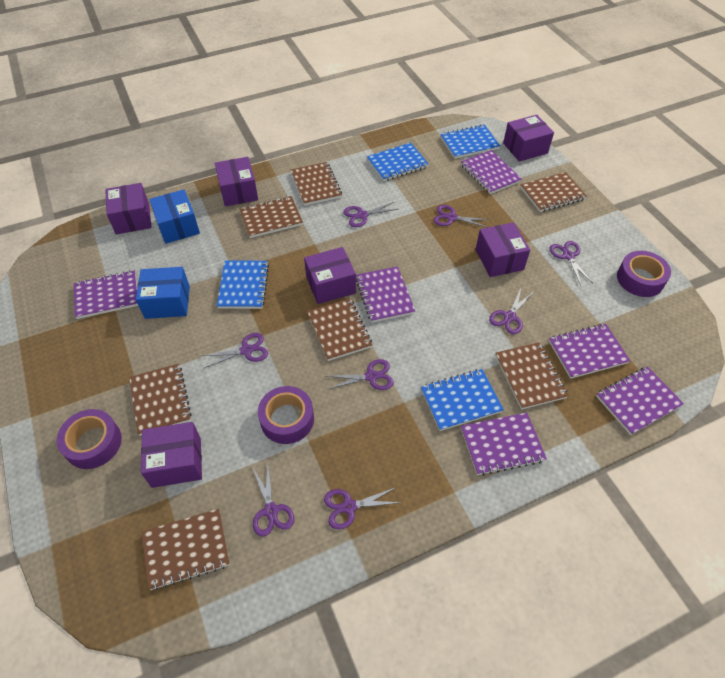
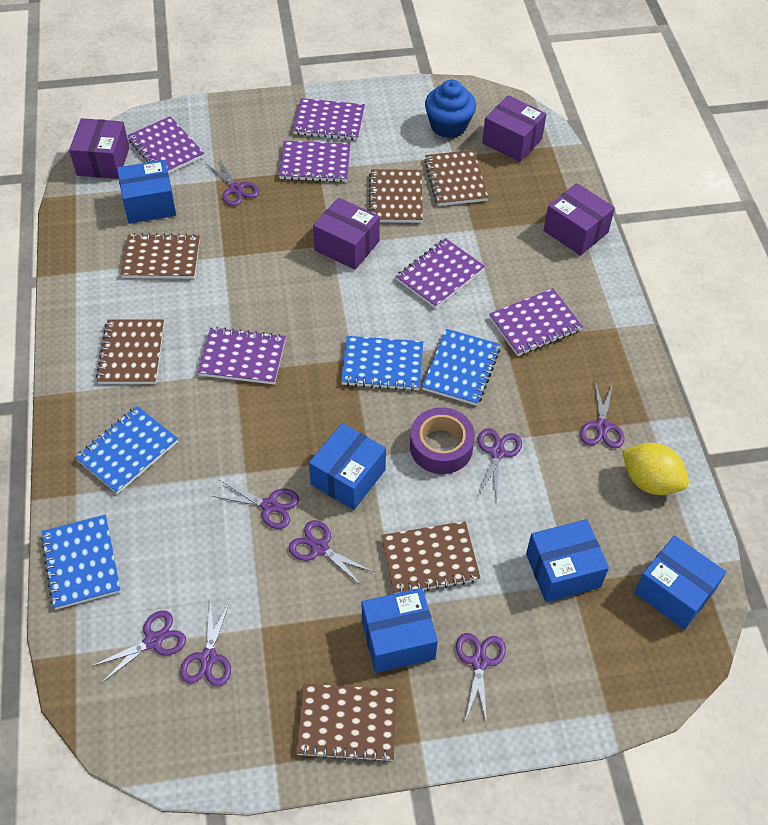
blue box: [136,267,190,319] [149,189,200,244] = 2 -> [117,160,176,224] [309,423,386,510] [362,588,438,673] [526,519,609,602] [634,535,726,630] = 5
blue cupcake: none = 0 -> [425,80,476,138] = 1
brown notebook: [129,364,192,436] [142,509,230,590] [239,196,303,238] [291,162,342,206] [307,298,372,361] [495,342,568,410] [520,172,587,212] = 7 -> [96,319,164,384] [120,233,200,279] [296,684,397,763] [368,169,423,223] [381,521,481,594] [424,150,488,206] = 6
purple box: [105,183,152,234] [141,422,202,488] [215,157,258,207] [304,247,356,304] [476,222,530,277] [503,115,554,162] = 6 -> [69,118,130,179] [313,198,380,270] [482,95,546,162] [544,183,615,256] = 4
purple tape: [57,409,122,469] [258,386,314,444] [617,251,671,297] = 3 -> [410,407,475,474] = 1
yellow lemon: none = 0 -> [622,443,689,495] = 1

